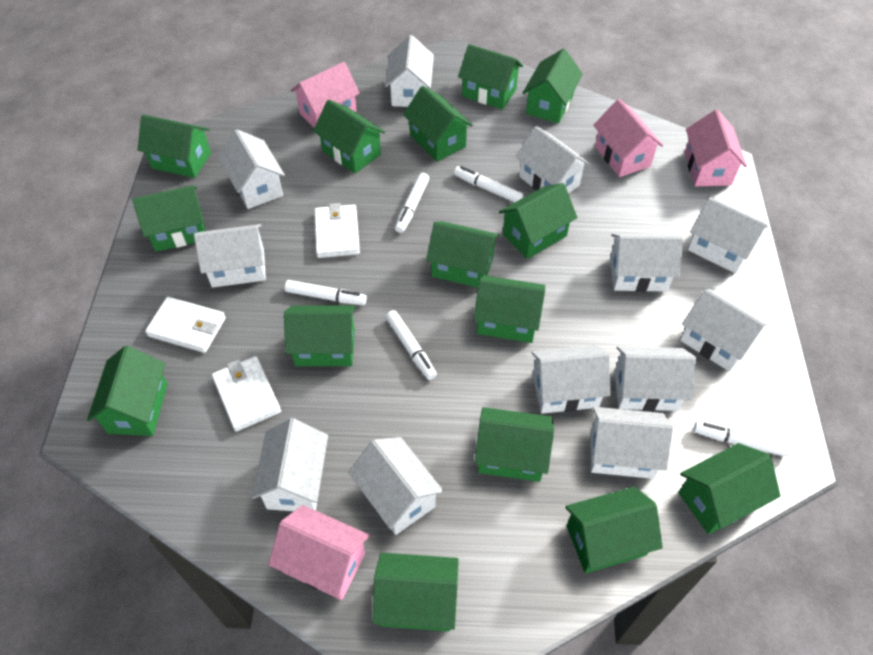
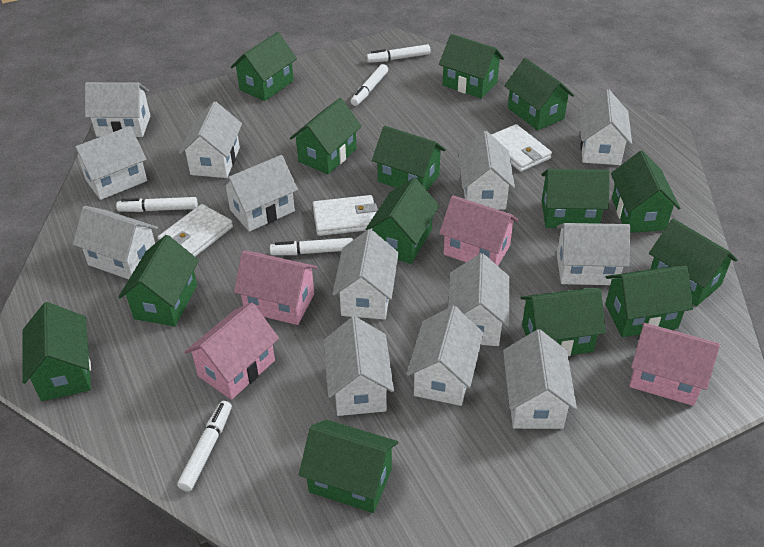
green house: [87,346,168,436] [132,185,206,252] [138,115,211,178] [284,306,356,366] [313,100,385,174] [373,553,459,631] [403,86,473,162] [426,221,499,288] [458,44,523,110] [474,275,545,343] [475,407,554,482] [499,183,577,259] [523,49,583,123] [565,487,663,573] [678,443,781,534] = 15 -> [22,302,91,401] [119,235,199,326] [231,32,297,101] [290,98,362,174] [299,420,398,513] [366,178,439,264] [372,126,446,190] [439,34,504,99] [504,58,574,131] [520,288,606,356] [541,169,610,228] [605,266,693,337] [611,151,680,233] [649,219,737,306] = 14
white house: [194,224,266,288] [218,129,285,209] [252,418,328,511] [348,437,444,535] [385,35,434,107] [516,126,590,193] [531,345,611,414] [591,407,673,479] [610,234,683,292] [615,346,696,411] [680,288,769,372] [688,197,768,274] = 12 -> [73,126,147,200] [73,206,158,279] [85,82,150,137] [179,101,242,178] [220,155,298,232] [324,316,394,416] [333,229,399,319] [407,306,484,406] [448,253,509,346] [458,131,515,210] [503,329,577,429] [557,223,630,285] [580,89,632,165] = 13

